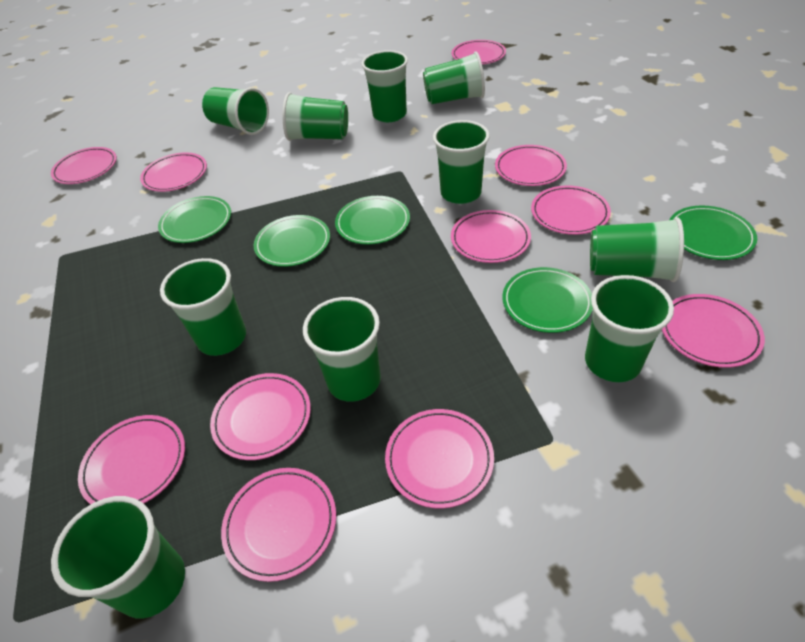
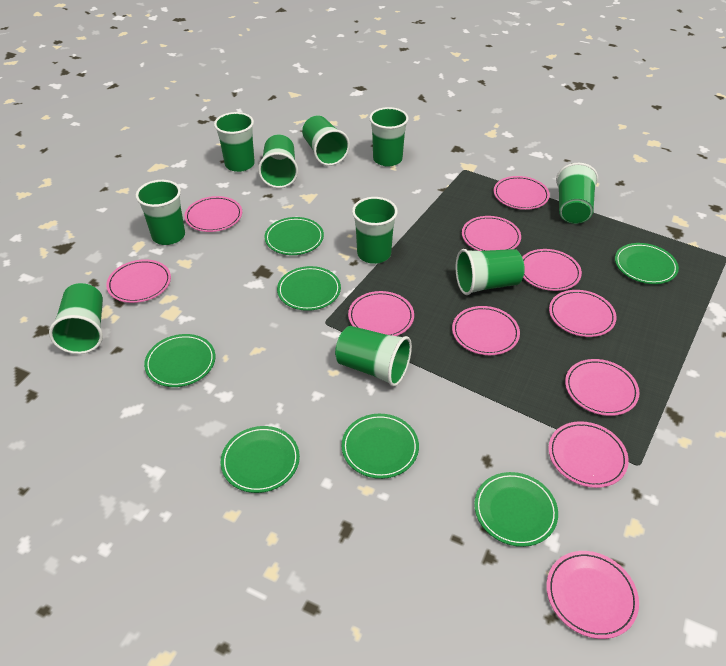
green plate: [158,196,231,243] [254,215,330,267] [335,196,410,245] [502,267,593,333] [669,206,757,260] = 5 -> [144,334,216,387] [221,426,300,493] [264,217,324,255] [277,266,341,311] [341,414,419,479] [474,472,558,547] [615,243,679,284] = 7

